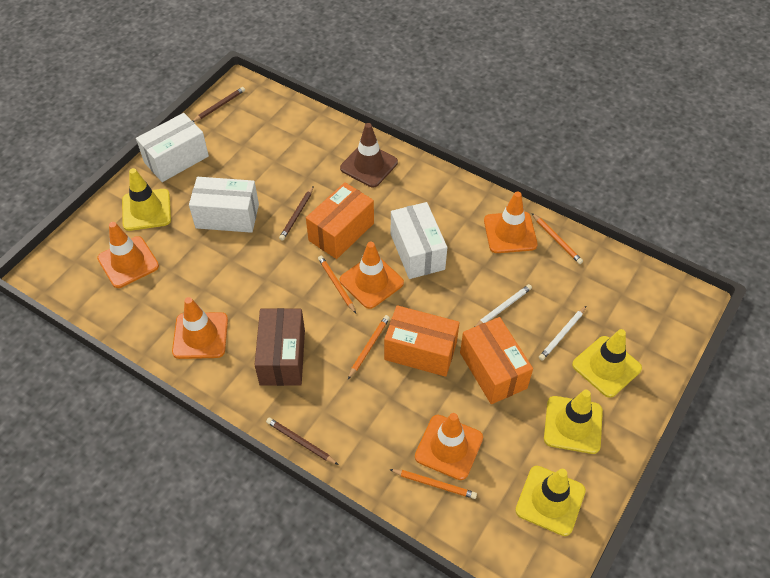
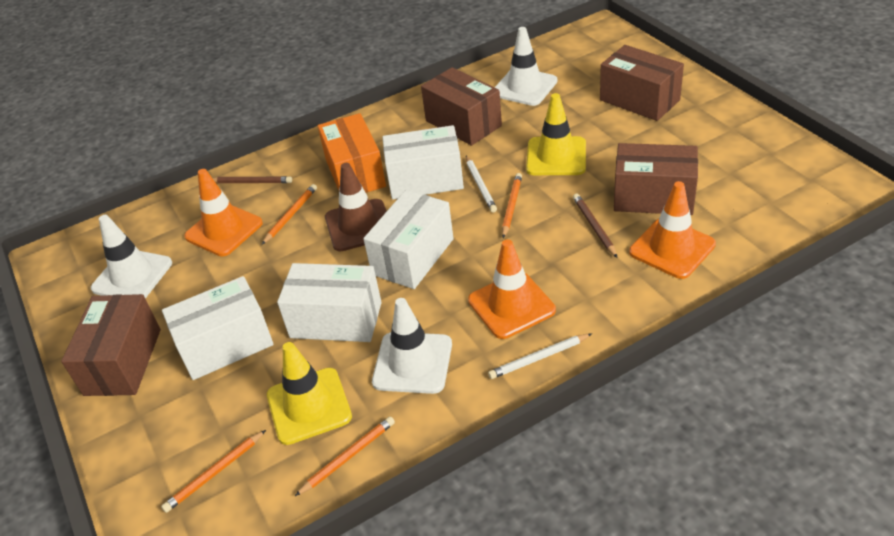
brown box: [255,308,305,386] = 1 -> [61,294,161,396] [421,67,502,146] [600,45,684,121] [614,143,698,215] = 4
brown pencil: [193,87,245,122] [266,417,339,465] [279,186,314,241] = 3 -> [213,176,292,183] [573,194,617,258] = 2
orange box: [306,182,374,259] [384,305,460,377] [460,317,533,404] = 3 -> [318,113,386,193] = 1
orange traffic cone: [97,222,159,288] [172,297,228,359] [340,242,404,309] [415,413,483,480] [484,191,538,253] = 5 -> [184,169,263,256] [468,239,556,339] [629,181,716,279] = 3
white box: [136,113,209,182] [189,177,259,233] [391,202,447,279] = 3 -> [162,276,274,380] [277,263,382,342] [363,190,454,289] [382,125,464,200] = 4
white traffic cone: none = 0 -> [91,215,172,298] [372,298,452,394] [494,27,558,106] = 3
yellow traffic cone: [122,168,171,231] [515,466,586,536] [544,390,603,454] [572,329,642,398] = 4 -> [267,342,352,445] [526,93,586,175] = 2

